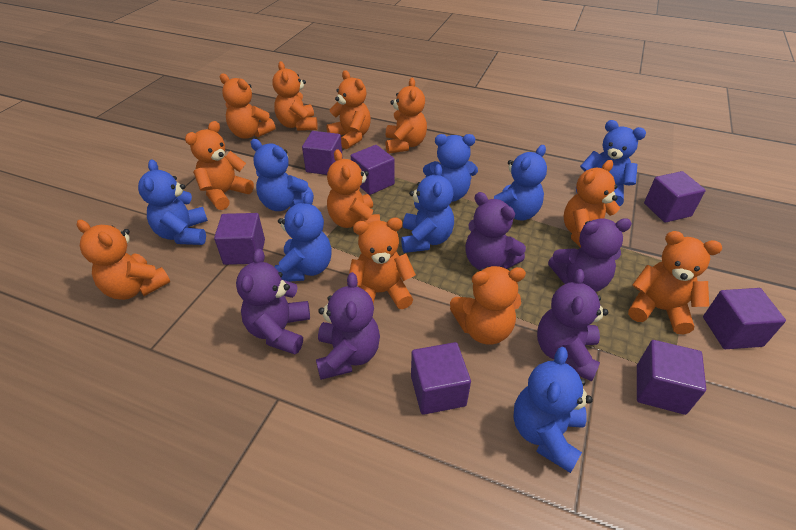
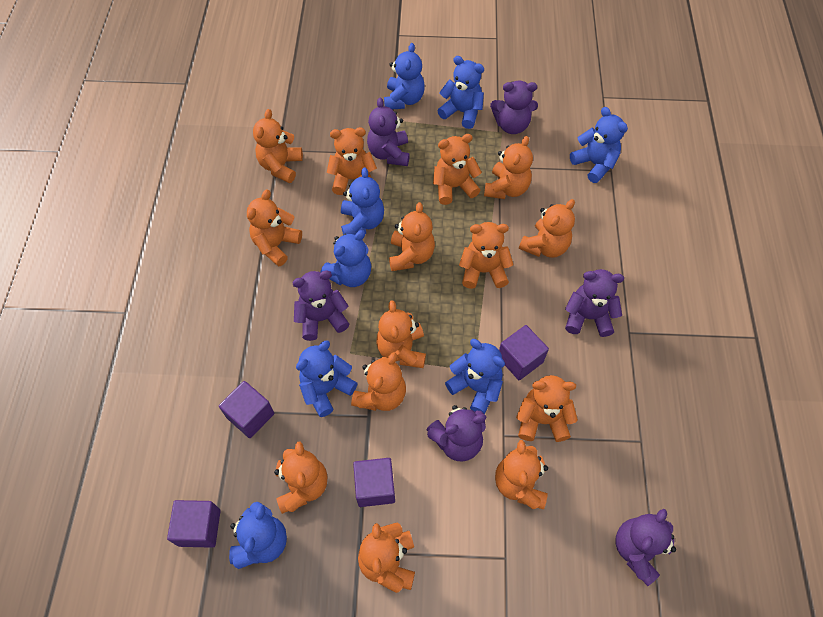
orange teddy bear: [76,220,170,300] [185,121,254,210] [220,74,275,139] [273,61,317,131] [326,70,371,149] [327,149,380,228] [349,218,416,309] [386,78,427,154] [450,266,526,344] [564,160,620,248] [628,231,722,334] = 11 -> [247,189,302,267] [253,109,303,183] [274,442,328,514] [327,127,377,195] [351,352,406,411] [358,522,415,593] [376,300,426,368] [389,202,435,271] [433,134,482,205] [459,222,514,289] [484,136,533,199] [495,440,548,510] [516,375,578,442] [519,199,575,258] = 14
purple cube: [214,213,265,265] [302,131,343,175] [351,145,395,195] [411,342,471,415] [637,340,706,415] [644,171,706,223] [703,288,786,349] = 7 -> [167,500,221,548] [219,381,274,438] [353,458,395,507] [499,325,549,380] = 4
purple teddy bear: [236,249,310,354] [316,272,380,380] [465,192,526,270] [537,269,608,381] [548,218,632,292] = 5 -> [292,270,349,341] [367,97,410,166] [426,405,486,462] [490,80,538,134] [565,269,624,337] [615,509,676,586] = 6

